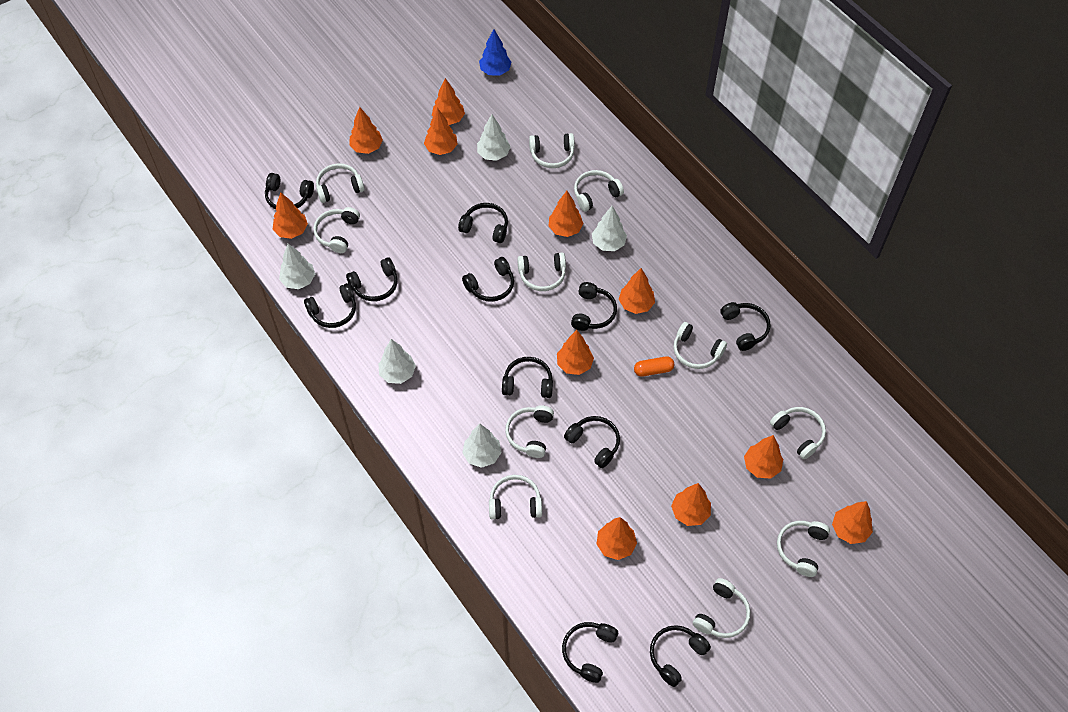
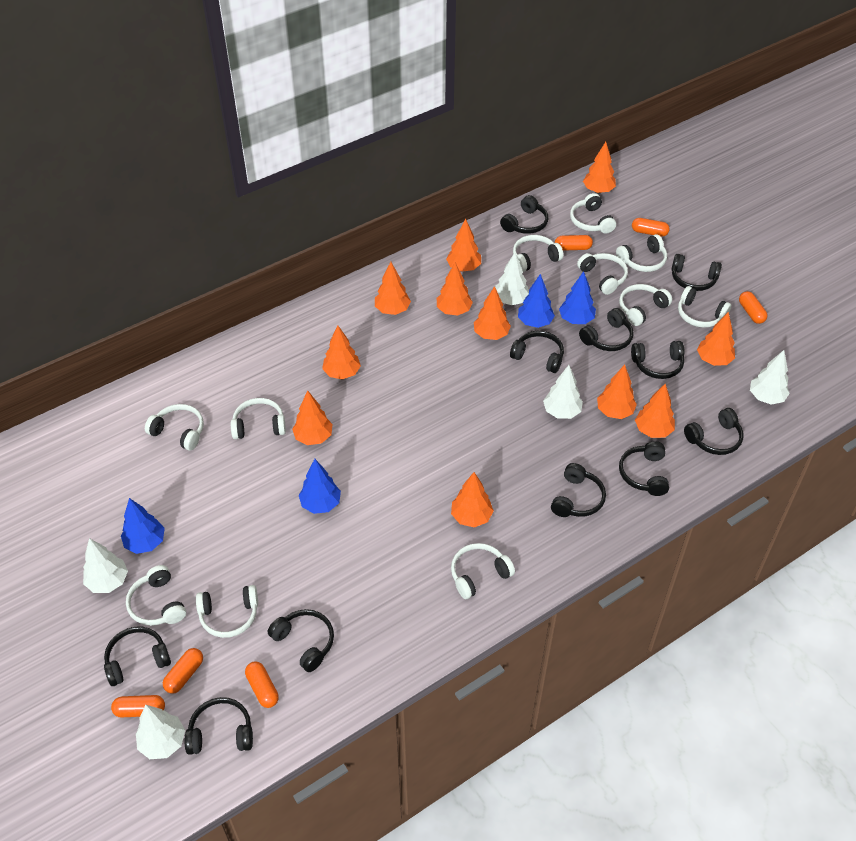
blue tree: [479,29,511,76] = 1 -> [121,498,165,554] [299,459,341,514] [518,274,555,328] [559,271,596,324] = 4
orange capsule: [634,356,675,377] = 1 -> [111,695,165,718] [163,648,203,694] [245,661,279,708] [555,235,593,251] [632,218,670,237] [739,291,767,324] = 6

